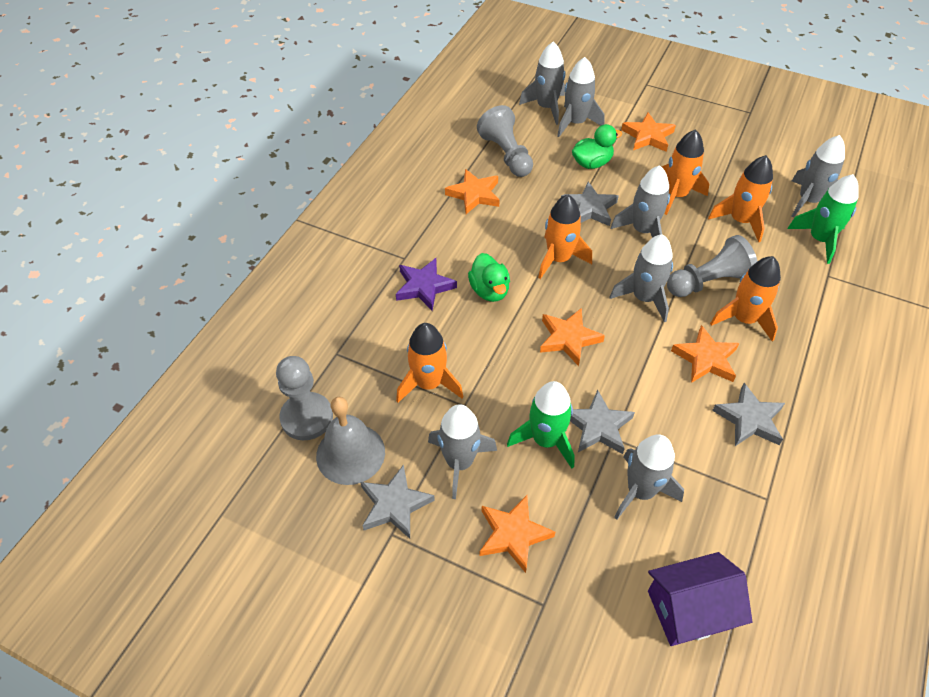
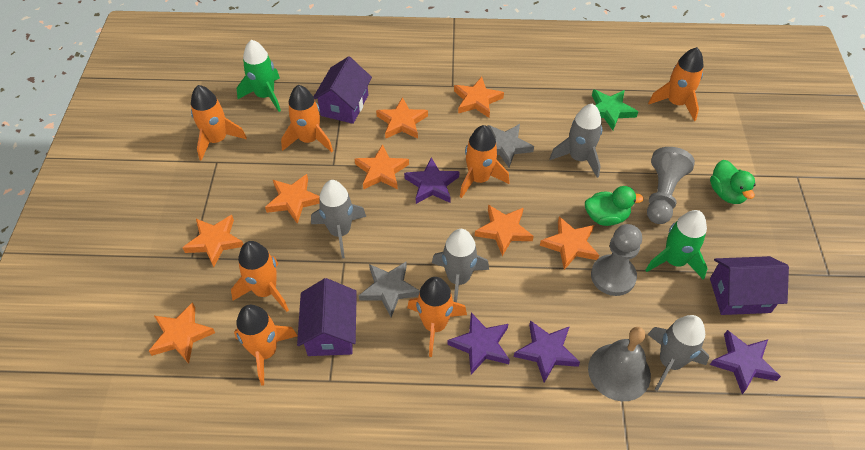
green star: none = 0 -> [592,89,638,130] = 1
grey pawn: [276,356,333,440] [477,105,533,177] [667,235,758,297] = 3 -> [591,224,642,296] [647,147,695,224] = 2
grey rocket: [428,404,497,499] [519,42,566,125] [557,57,604,137] [610,234,673,322] [611,165,670,238] [614,434,684,520] [792,135,845,217] = 7 -> [311,180,366,259] [432,229,489,302] [550,104,602,178] [648,315,709,391] = 4
grey star: [360,465,435,539] [561,182,619,226] [570,390,635,454] [712,383,785,446] = 4 -> [359,262,420,317] [488,124,534,167] = 2
orange rocket: [396,323,463,402] [538,194,592,279] [662,129,709,215] [708,155,773,242] [710,256,781,342] = 5 -> [191,85,247,161] [231,241,289,312] [234,305,298,386] [281,85,333,152] [407,277,467,357] [460,125,509,198] [648,47,704,121] = 7
orange star: [445,169,500,214] [479,495,555,573] [540,308,605,366] [621,113,676,152] [671,325,739,383] = 5 -> [149,302,215,364] [182,215,244,267] [265,174,320,224] [354,144,409,190] [376,97,428,139] [454,77,504,118] [475,205,534,256] [540,216,599,270] = 8
purple house: [648,552,753,646] = 1 -> [297,278,357,356] [314,56,372,124] [710,256,789,315] = 3
purple star: [396,258,457,311] = 1 -> [404,157,460,204] [447,313,510,374] [514,320,580,383] [710,330,781,394] = 4

